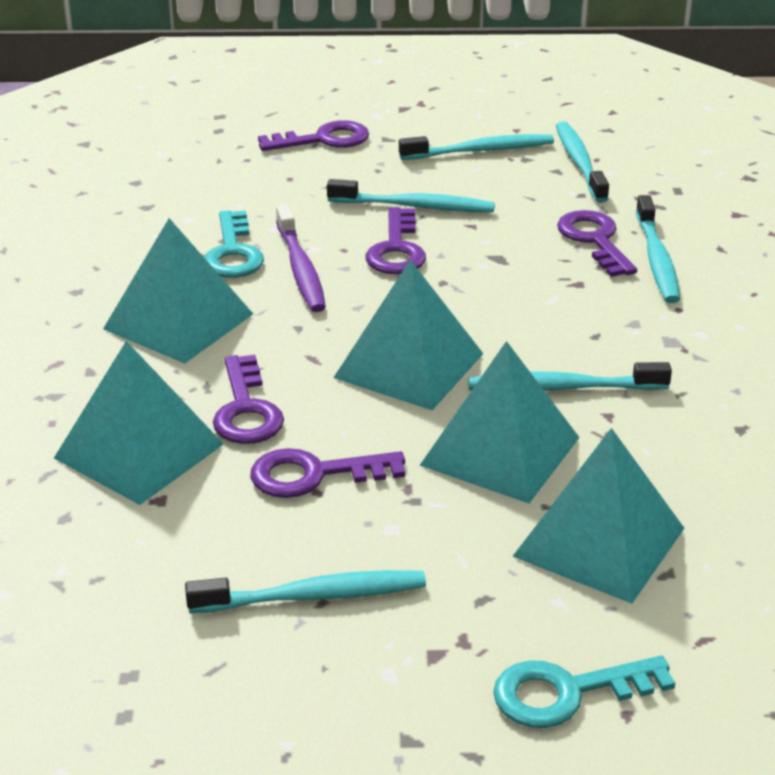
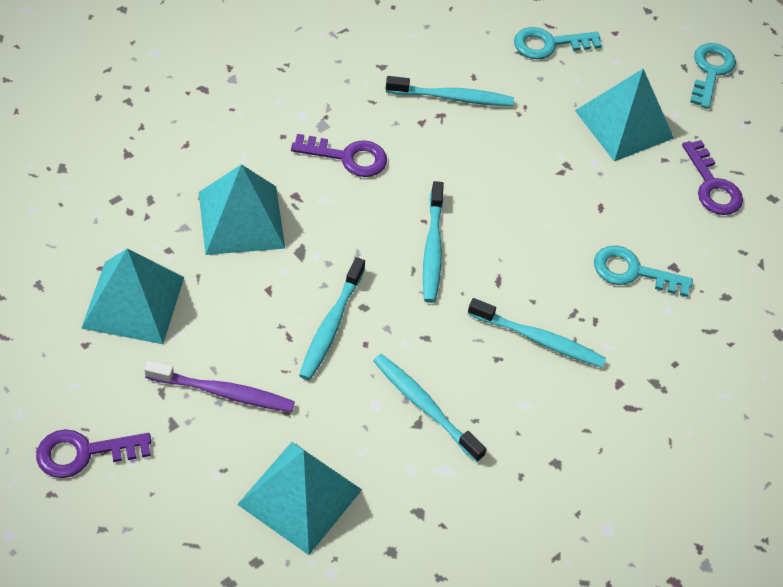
purple key: [213,355,284,444] [250,448,405,498] [258,120,369,151] [366,207,426,274] [557,210,637,277] = 5 -> [36,429,152,478] [291,134,387,177] [682,140,743,215] = 3
turquoise key: [204,211,264,278] [493,655,675,728] = 2 -> [514,27,602,59] [594,245,693,297] [690,43,736,109] = 3
turquoise pyramid: [54,341,224,505] [103,218,253,363] [334,260,483,410] [420,341,580,503] [512,428,684,603] = 5 -> [81,249,184,344] [199,164,285,255] [237,442,362,555] [575,69,674,162] = 4
turquoise toothbrush: [185,570,426,613] [327,179,495,212] [399,134,554,160] [468,362,672,391] [556,122,609,203] [636,195,680,303] = 6 -> [299,257,365,380] [373,354,486,462] [386,76,514,106] [423,181,444,303] [468,298,606,368] = 5

